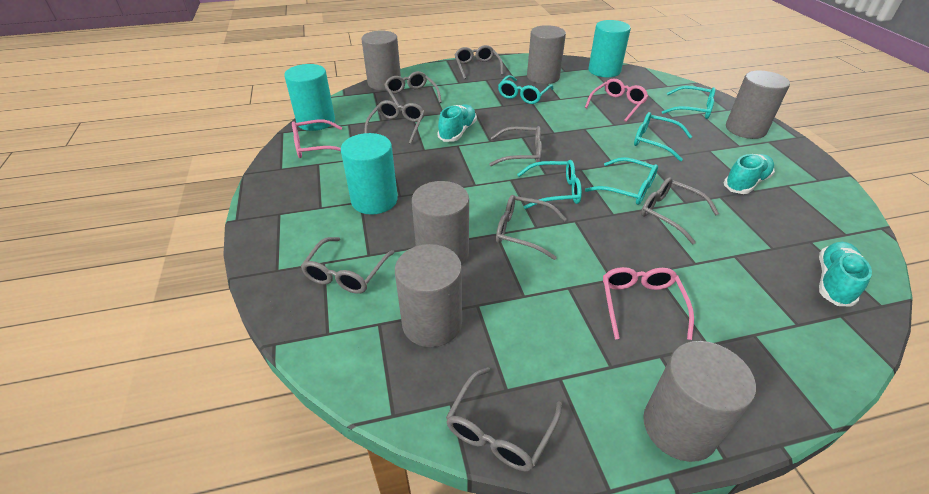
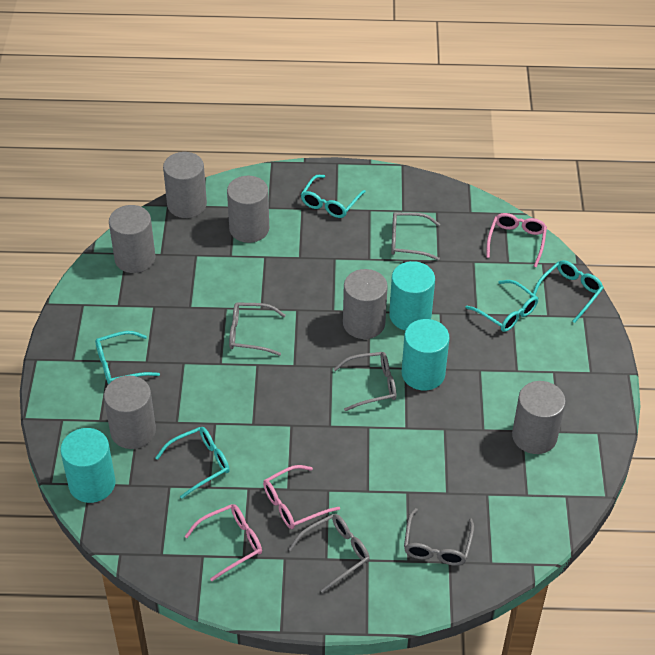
grey glasses: [301,237,394,294] [364,100,425,144] [384,71,442,112] [446,367,562,472] [454,45,503,79] [489,126,542,166] [496,195,567,260] [641,177,719,244] = 8 -> [229,302,286,356] [288,514,370,593] [333,352,396,411] [391,212,440,261] [404,508,474,566] = 5
turquoise shoe: [437,104,477,142] [723,154,775,194] [819,242,872,306] = 3 -> none = 0

